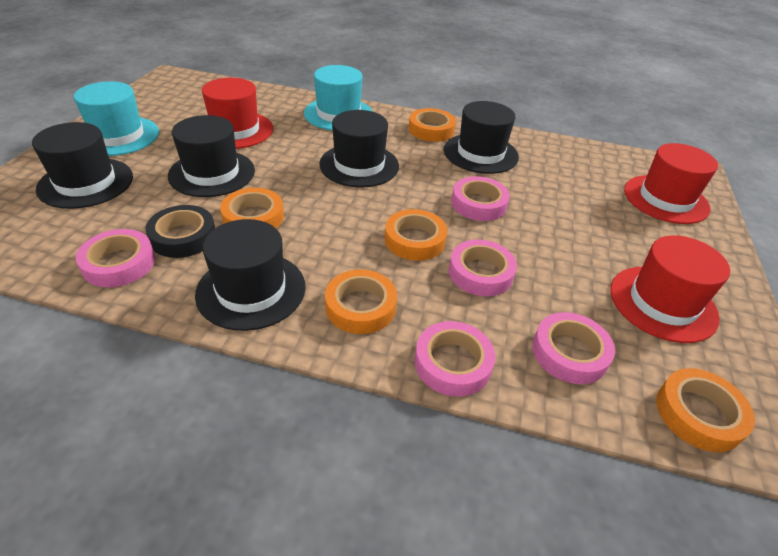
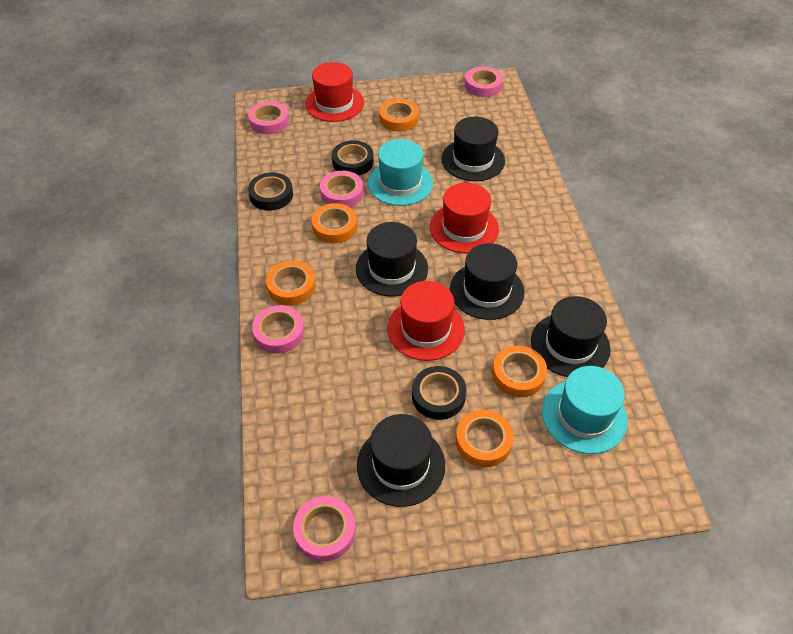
black tape: [145,205,215,258] = 1 -> [248,172,293,211] [332,140,374,175] [412,366,467,420] = 3

